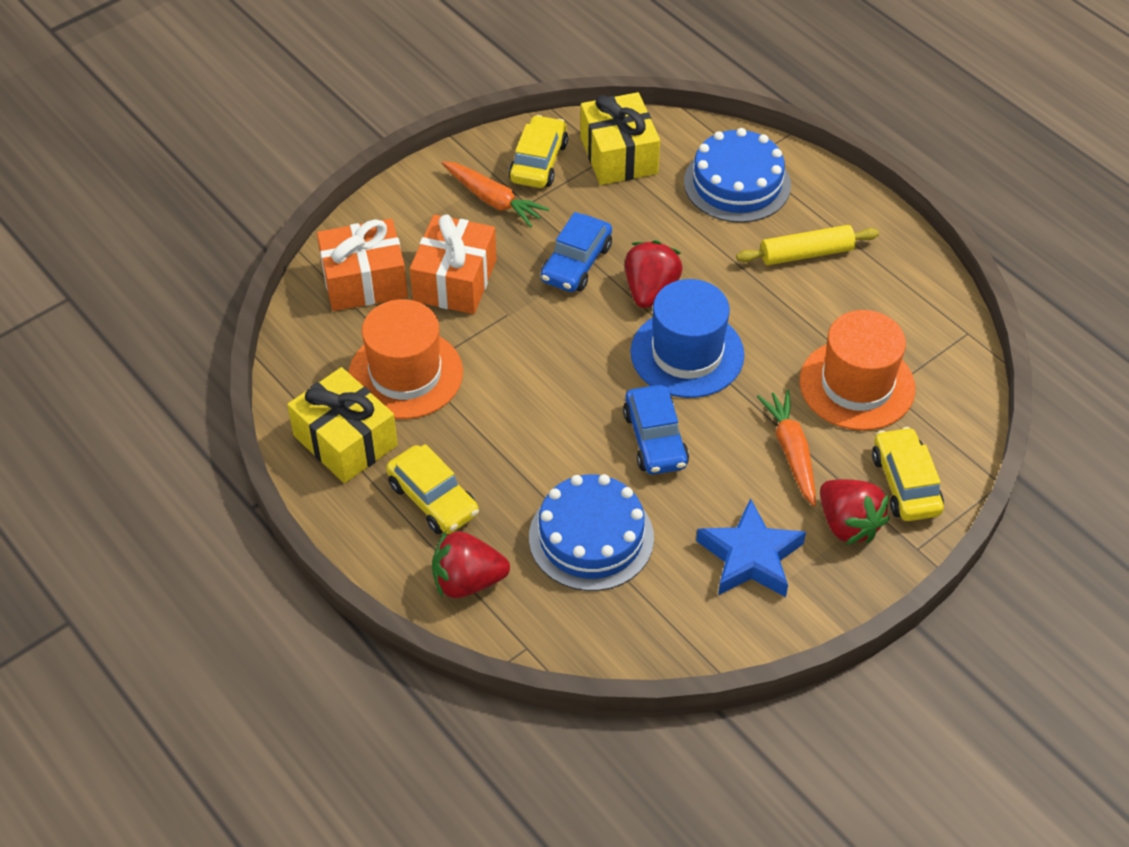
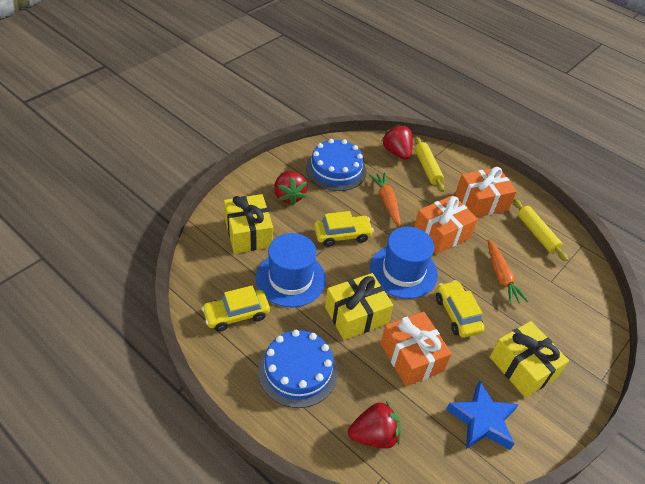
blue car: [541,212,612,292] [623,385,689,475] = 2 -> none = 0
blue hat: [630,279,745,398] = 1 -> [256,233,326,307] [370,227,438,299] = 2
orange gift: [317,219,408,311] [410,214,497,314] = 2 -> [381,312,452,386] [414,195,478,254] [455,167,517,217] = 3
orange hat: [348,299,463,419] [800,310,915,431] = 2 -> none = 0
yellow gift: [287,367,398,483] [580,92,660,185] = 2 -> [224,194,273,254] [325,273,393,340] [490,321,569,398] = 3
yellow rolling pin: [736,225,879,265] = 1 -> [415,137,444,192] [513,199,568,262] = 2

